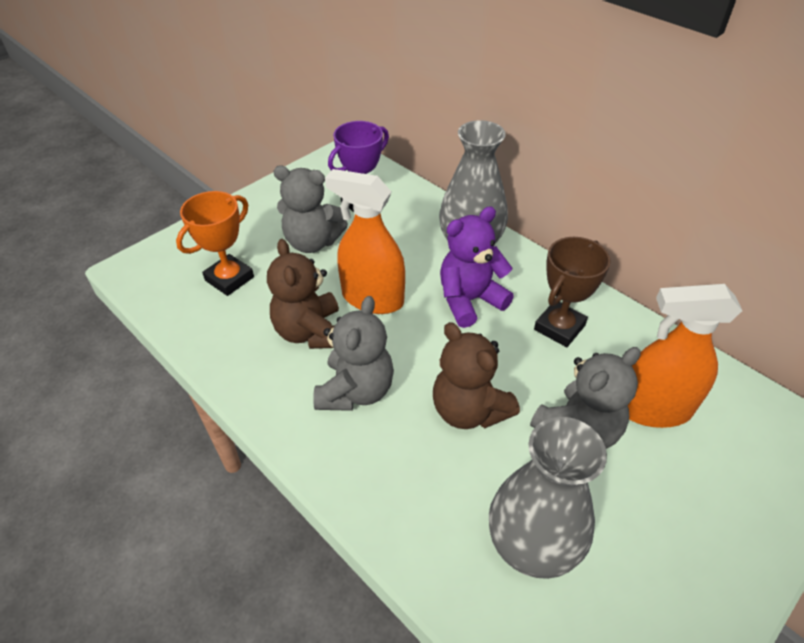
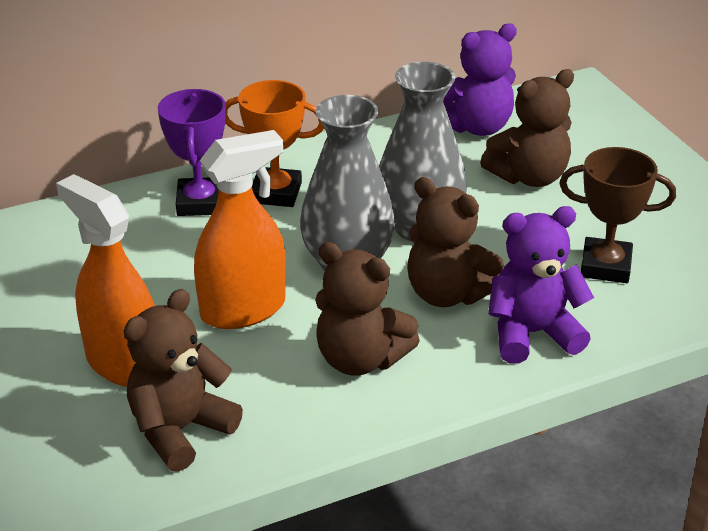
brown teddy bear: [267,239,339,349] [433,322,520,429] = 2 -> [124,289,243,472] [315,242,420,376] [407,177,504,307] [480,69,574,187] = 4
grey teddy bear: [273,166,348,253] [313,296,394,411] [530,347,640,449] = 3 -> none = 0
purple teddy bear: [440,206,514,328] = 1 -> [443,23,517,136] [488,206,594,364] = 2

